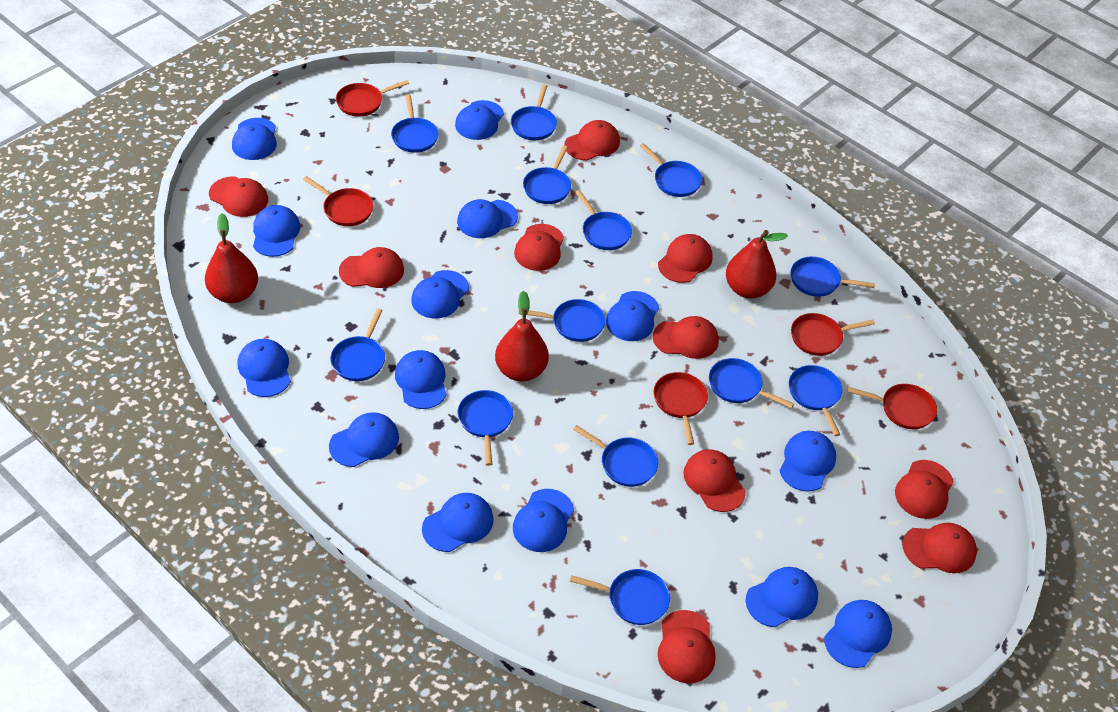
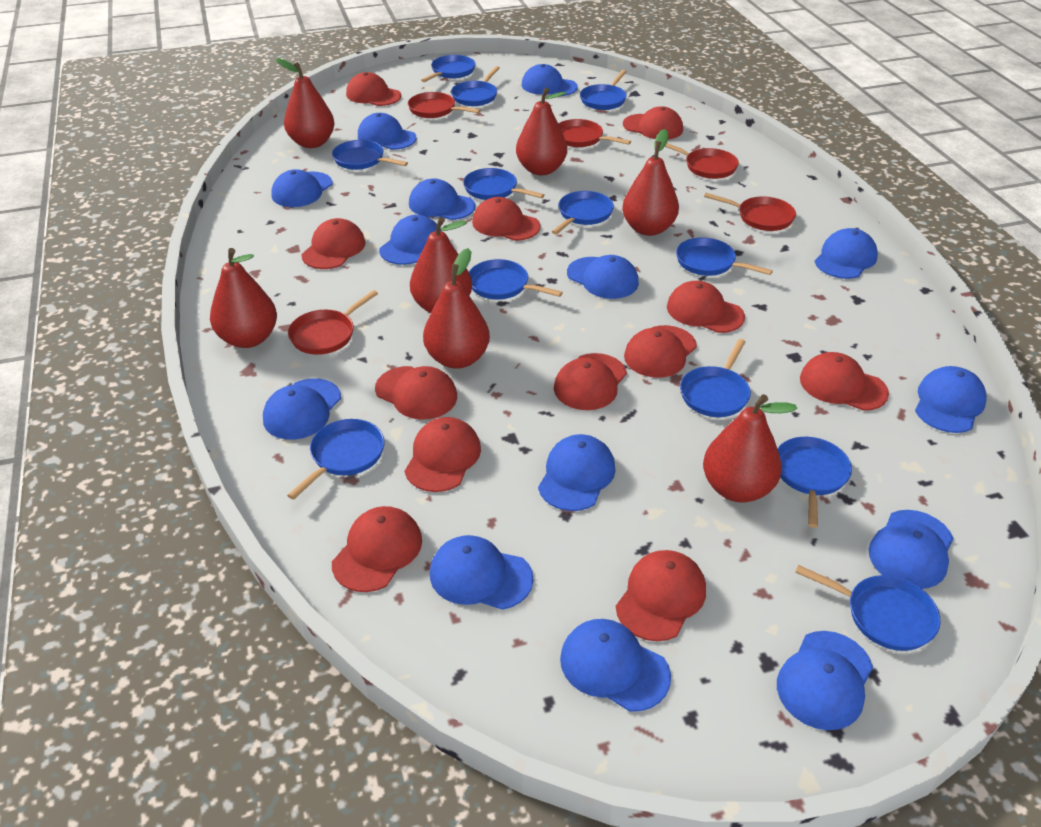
blue pan: [330,308,385,381] [391,94,438,153] [457,390,513,466] [511,84,557,140] [518,299,606,342] [523,145,571,204] [570,569,670,625] [573,425,658,487] [575,190,632,250] [640,143,702,197] [709,358,794,408] [789,365,842,436] [791,257,875,297] = 13 -> [287,419,385,500] [332,140,408,170] [421,55,476,82] [451,66,500,106] [463,168,545,200] [469,259,563,299] [552,191,614,235] [580,70,627,110] [676,237,773,276] [680,339,751,417] [777,437,852,528] [795,565,941,651] = 12
red cap: [209,177,268,217] [339,247,404,288] [514,224,564,271] [564,120,620,161] [653,316,719,359] [658,234,713,283] [658,610,716,684] [683,449,746,512] [895,460,954,519] [902,522,977,573] = 10 -> [301,218,366,269] [332,506,422,592] [346,72,401,106] [375,366,457,420] [405,417,481,492] [472,197,541,241] [554,353,627,410] [616,550,706,641] [623,106,683,139] [624,325,697,378] [667,281,745,333] [800,352,889,411] = 12
red pear: [205,213,258,303] [495,291,549,382] [726,230,788,299] = 3 -> [210,248,277,348] [276,58,334,148] [410,217,472,313] [423,248,490,369] [516,88,567,175] [622,129,679,236] [703,394,797,503] = 7

